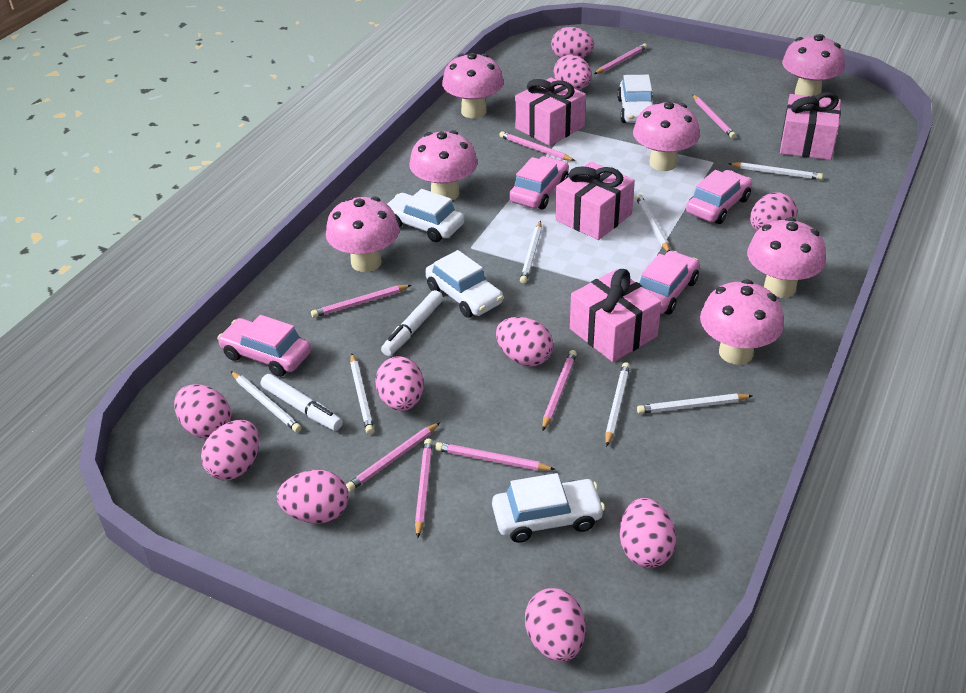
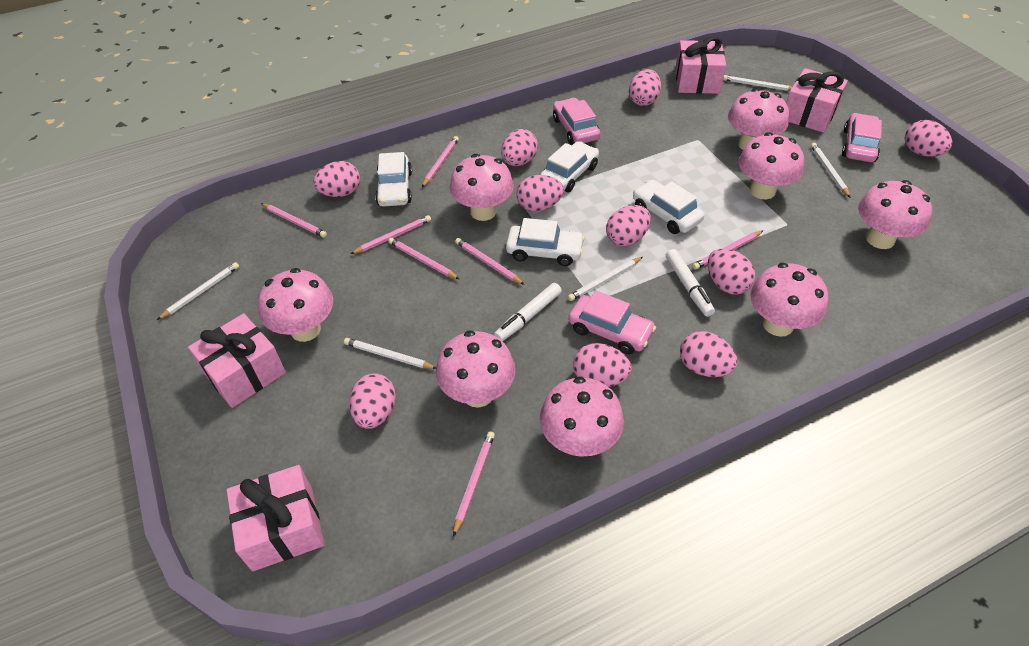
pink car: [217,315,311,377] [509,156,569,210] [639,251,699,314] [686,170,752,224] = 4 -> [553,98,600,145] [568,291,656,354] [842,113,882,162] = 3
pink mushroom: [326,197,400,272] [409,130,478,201] [442,53,504,118] [633,101,700,171] [700,279,784,365] [747,217,826,298] [782,34,845,96] = 7 -> [258,268,333,342] [436,331,515,408] [450,154,514,221] [540,377,624,457] [728,88,789,150] [739,132,804,199] [750,263,828,337] [858,180,932,249] = 8
pink pencil: [311,285,411,318] [346,422,440,492] [415,438,433,538] [435,442,556,471] [499,131,575,161] [542,350,577,431] [594,44,647,74] [693,95,736,138] = 8 -> [261,203,327,237] [351,215,431,254] [388,238,459,279] [422,136,459,187] [453,431,495,537] [455,238,525,285] [692,230,764,270] = 7
white pencil: [231,371,302,432] [350,354,374,434] [520,221,542,284] [605,362,630,447] [636,195,670,252] [637,394,753,414] [728,162,823,180] = 7 -> [157,262,239,320] [344,338,436,369] [568,257,643,301] [723,75,792,91] [811,143,851,198] = 5

